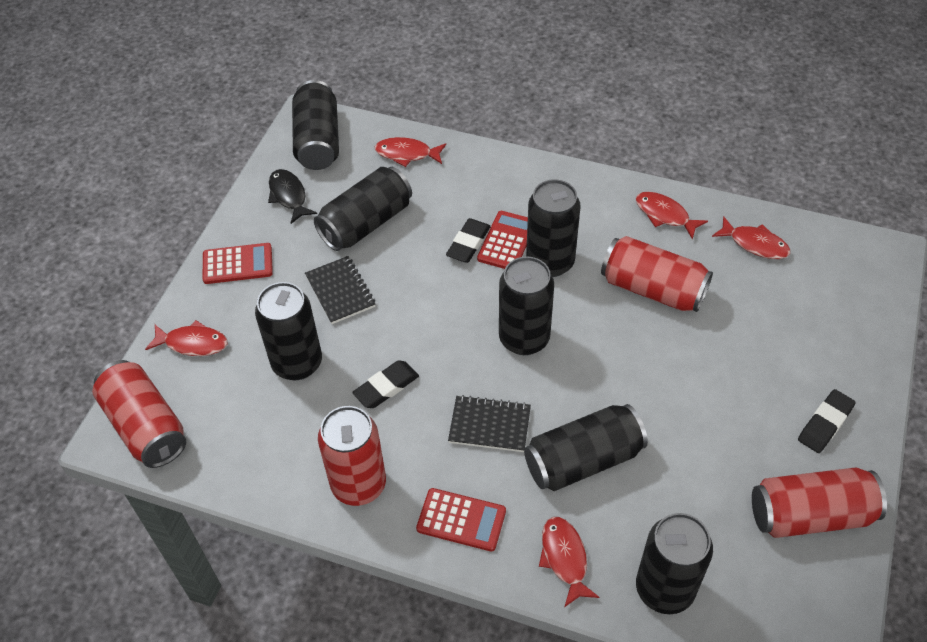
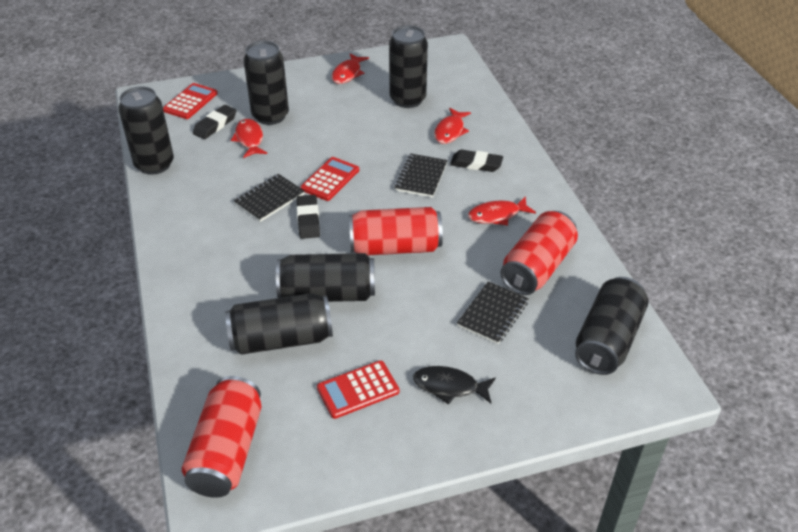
black can: [255,282,322,380] [292,80,339,170] [314,167,412,251] [499,257,554,355] [524,404,648,491] [526,179,580,277] [636,513,713,614] = 7 -> [118,87,174,175] [225,293,333,355] [244,41,289,125] [276,253,375,302] [389,25,428,108] [575,277,648,375] = 6
black notebook: [305,256,375,324] [448,395,531,452] = 2 -> [234,174,305,222] [394,153,448,198] [457,281,529,344] = 3
red can: [92,360,186,468] [318,406,386,506] [601,236,713,312] [752,467,887,538] = 4 -> [182,376,262,498] [349,207,443,256] [501,211,578,295] = 3
red fish: [145,320,228,356] [375,137,446,167] [539,517,600,607] [636,192,708,240] [712,216,791,259] = 5 -> [231,119,267,158] [332,53,369,84] [434,108,471,144] [468,196,536,225] = 4

